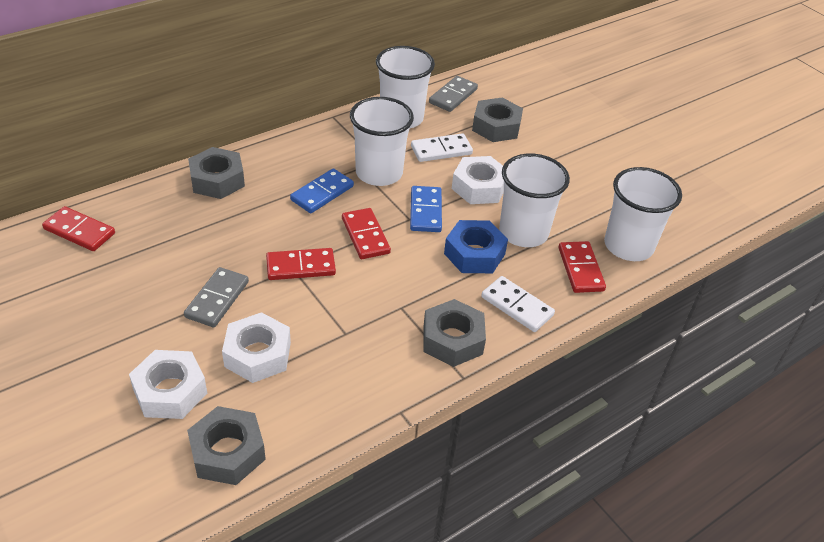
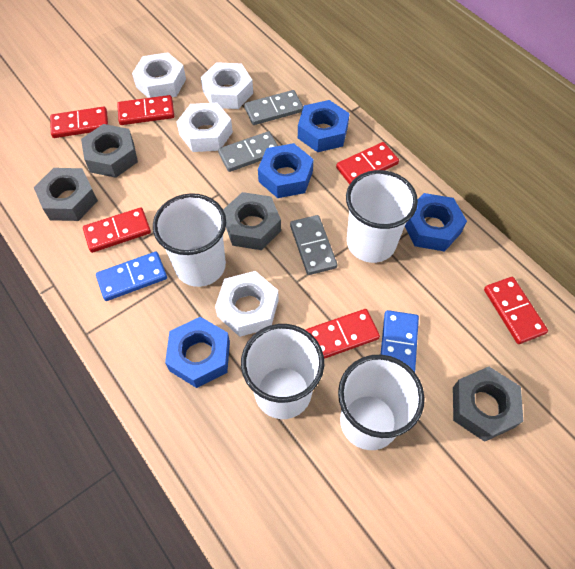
blue nut: [444,220,508,273] = 1 -> [165,317,230,388] [258,143,314,198] [298,100,350,152] [405,193,467,252] = 4
grey domino: [184,267,249,327] [429,76,478,112] = 2 -> [218,131,278,172] [244,90,303,125] [290,215,337,275] = 3
red domino: [42,206,115,251] [266,248,336,280] [342,208,391,259] [558,241,606,293] = 4 -> [50,106,108,138] [83,207,151,253] [117,95,174,125] [306,309,380,359] [336,142,399,184] [484,277,548,344] = 6
white domino: [411,133,473,162] [481,276,555,332] = 2 -> none = 0
white nut: [129,350,207,419] [222,312,291,383] [452,156,504,204] = 3 -> [132,52,186,98] [177,103,233,152] [201,62,253,109] [215,271,279,337] = 4

